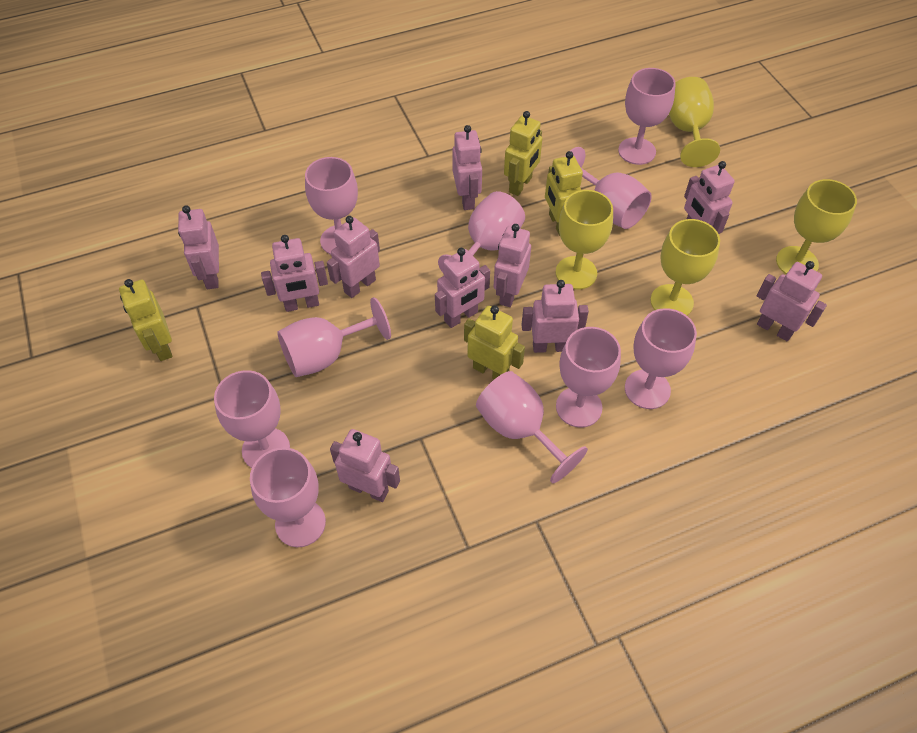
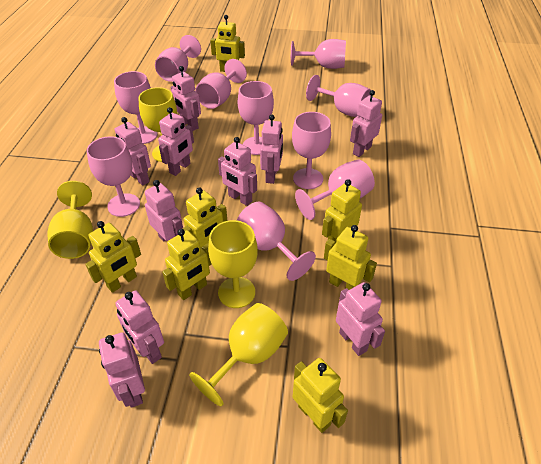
yellow robot: [119,279,172,361] [464,306,525,379] [504,111,542,196] [545,151,583,236] = 4 -> [85,221,141,293] [162,229,212,300] [182,188,227,248] [210,15,245,72] [293,358,348,433] [322,179,362,244] [324,225,377,290] = 7

